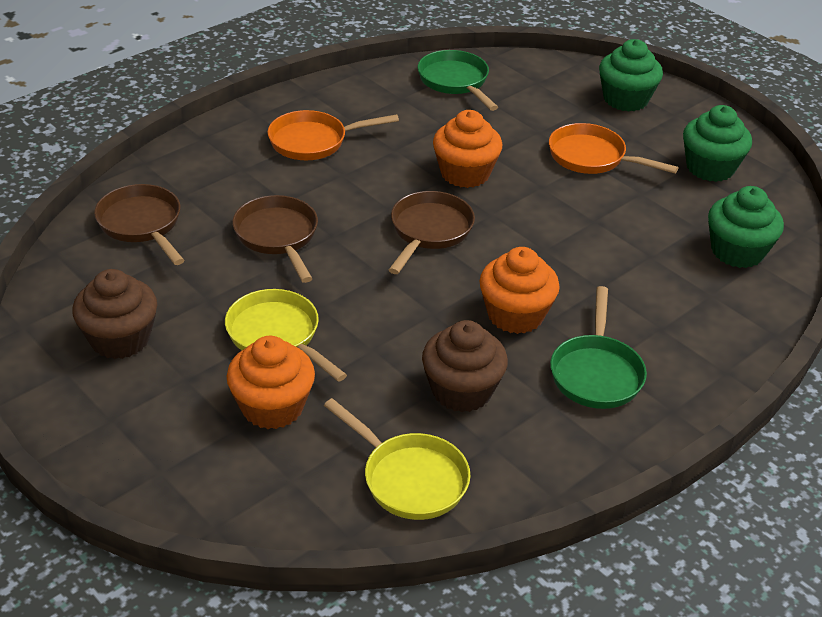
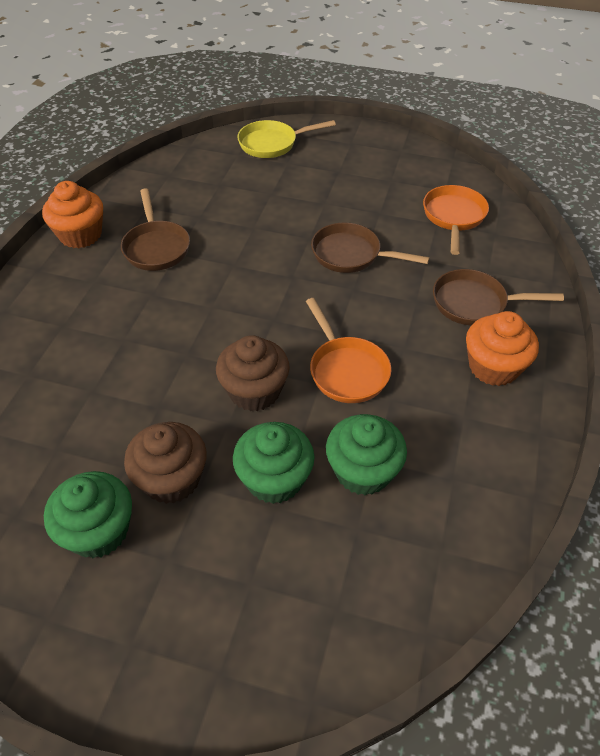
green pan: [418,50,498,111] [550,286,647,409] = 2 -> none = 0
orange cupcake: [227,336,315,429] [433,110,502,188] [480,247,560,334] = 3 -> [42,181,103,248] [466,311,539,386] = 2
yellow pan: [225,289,347,382] [324,398,470,520] = 2 -> [237,120,336,158] = 1

